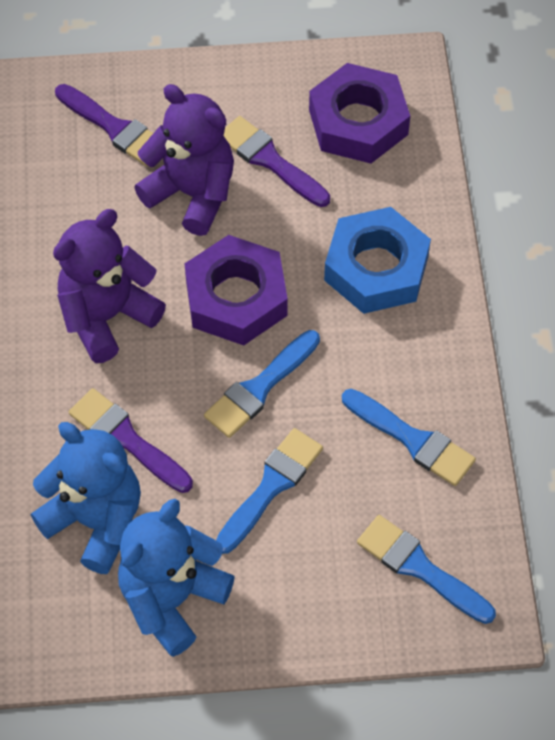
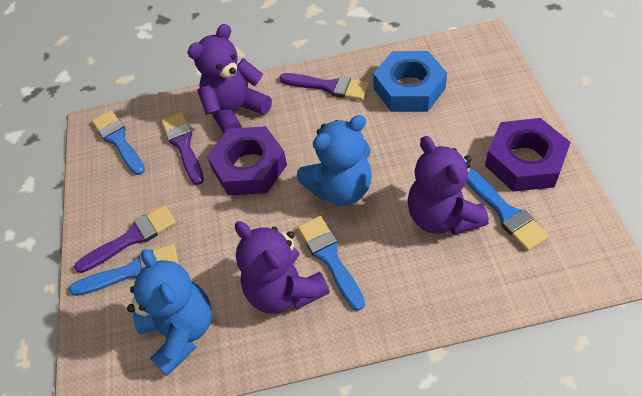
purple teddy bear: [53,209,166,363] [134,84,234,236] = 2 -> [187,24,272,134] [235,221,330,314] [407,136,488,235] = 3

